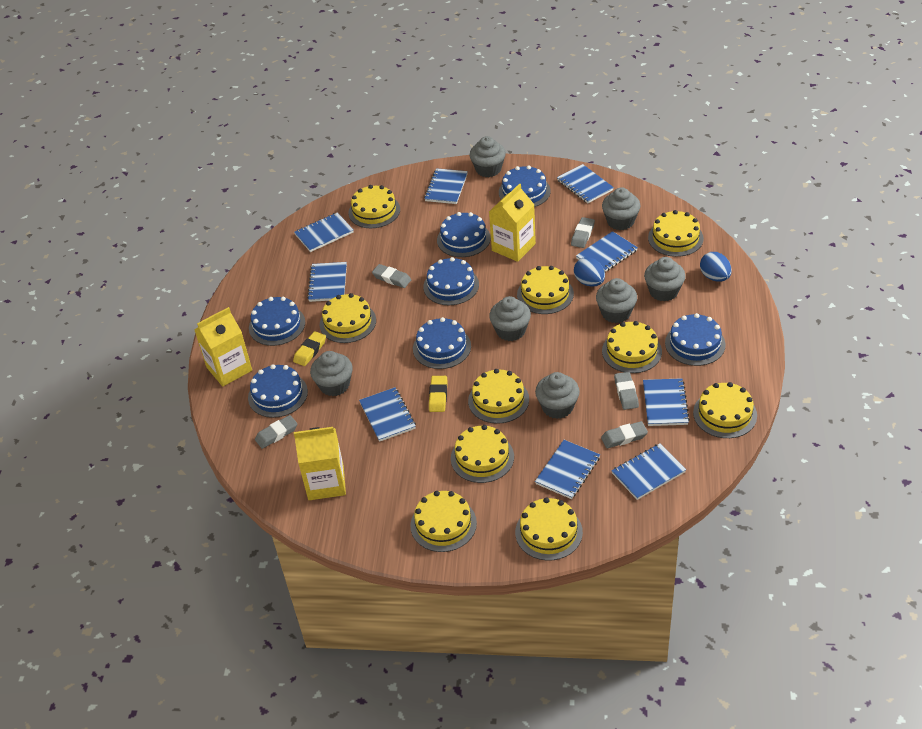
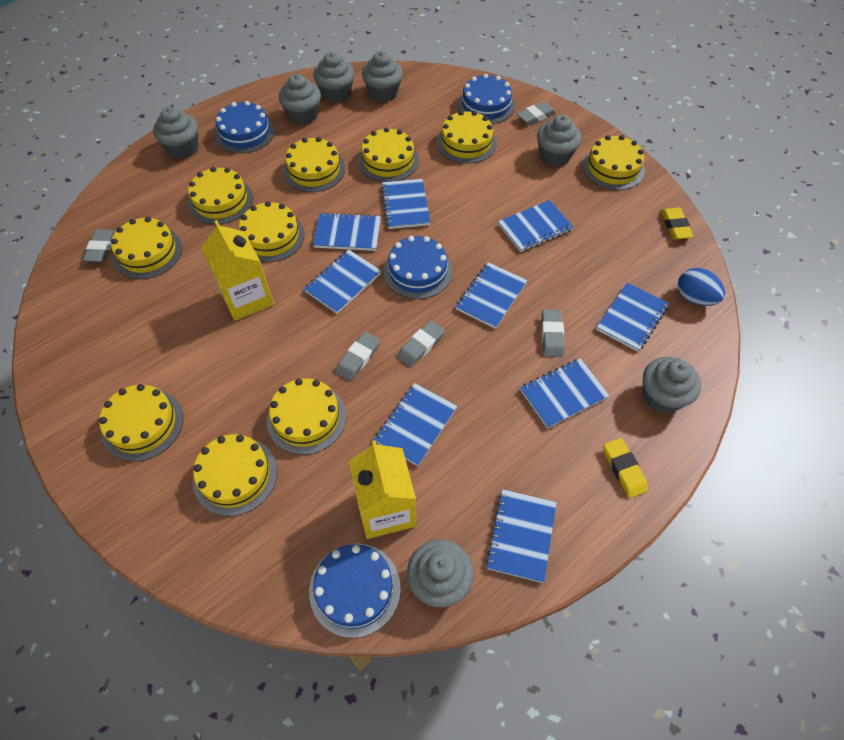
blue cake: [248,364,308,418] [249,297,305,346] [413,317,471,369] [423,257,479,305] [437,212,491,257] [499,165,551,207] [665,313,726,366] = 7 -> [215,101,275,153] [309,544,401,638] [383,236,452,299] [458,74,515,124] = 4
blue egg: [574,257,605,287] [700,252,732,282] = 2 -> [678,268,725,306] = 1
yellow carton: [194,307,252,386] [294,427,346,500] [489,183,536,262] = 3 -> [201,220,274,321] [349,440,416,539] = 2

